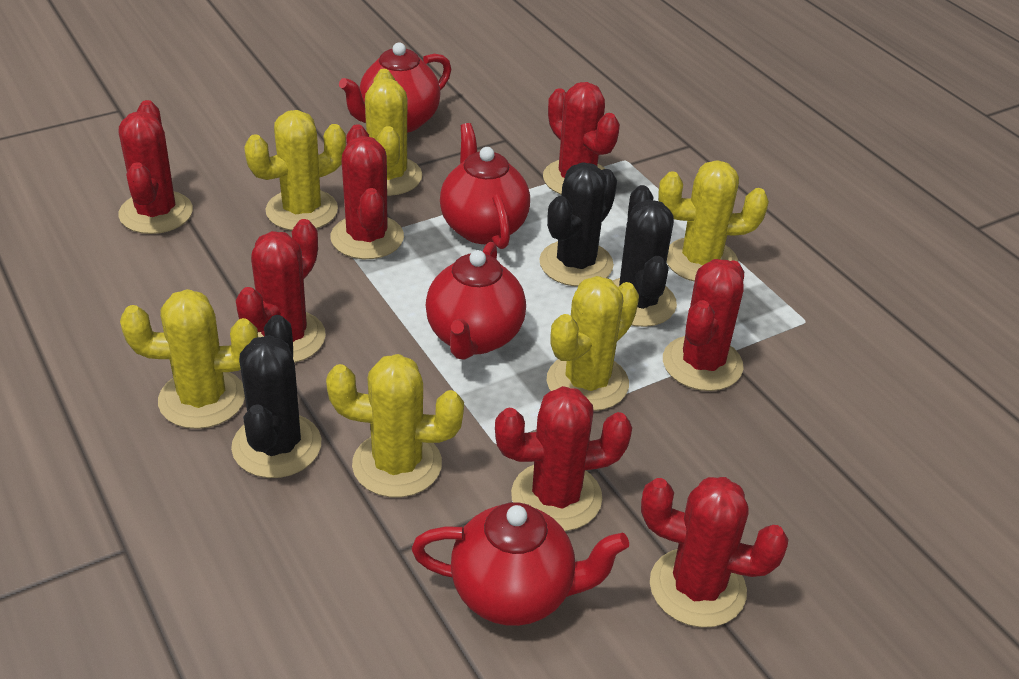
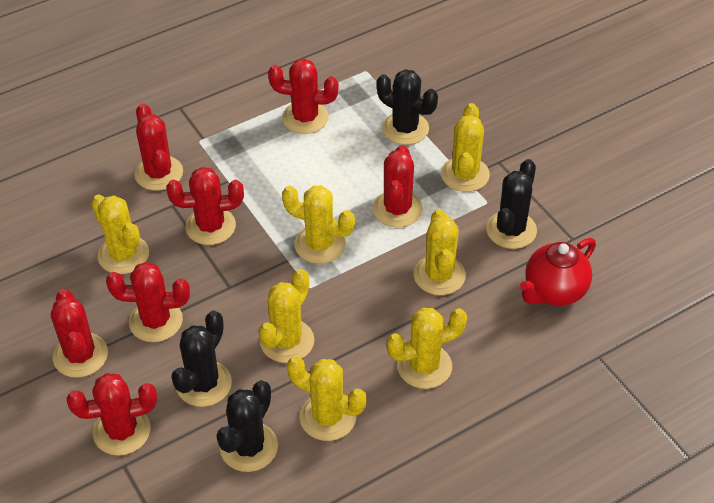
black cactus: [231,315,321,478] [539,162,617,286] [613,185,677,327] = 3 -> [171,311,232,407] [217,380,278,472] [377,69,438,145] [486,159,537,249] = 4
red teapot: [339,43,451,133] [412,502,629,626] [426,242,526,360] [440,123,530,249] = 4 -> [520,238,596,306] = 1
yellow cactus: [120,289,258,429] [244,110,346,231] [326,354,464,497] [365,69,422,196] [547,276,639,411] [658,160,769,282] = 6 -> [91,195,149,274] [259,269,315,363] [282,185,355,264] [287,356,367,441] [387,308,467,389] [414,209,466,295] [441,103,490,192] = 7

